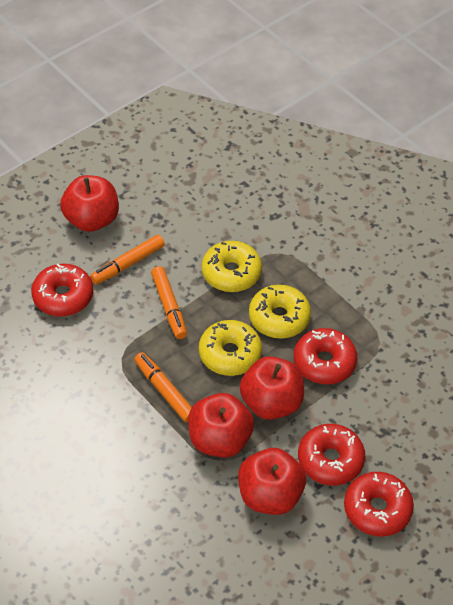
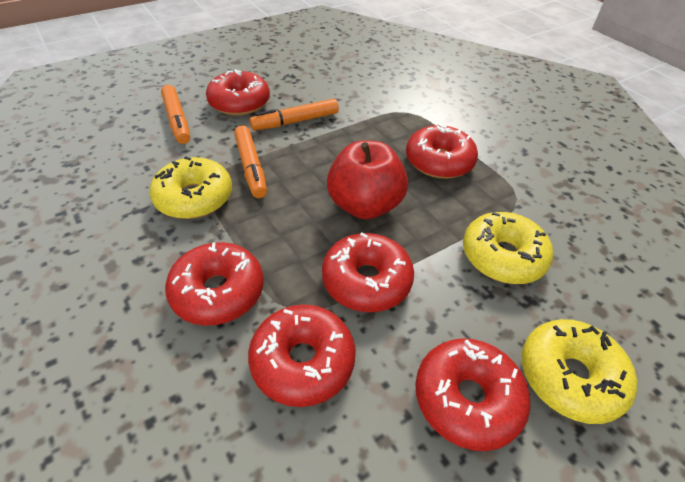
red apple: [60,175,119,232] [188,393,254,458] [238,448,306,515] [240,356,304,420] = 4 -> [327,140,408,219] = 1
red donut: [31,264,93,317] [294,328,357,384] [298,424,365,486] [344,472,414,537] = 4 -> [165,242,264,326] [206,69,270,116] [248,304,356,407] [322,232,414,312] [406,123,478,179] [415,338,530,451] = 6

